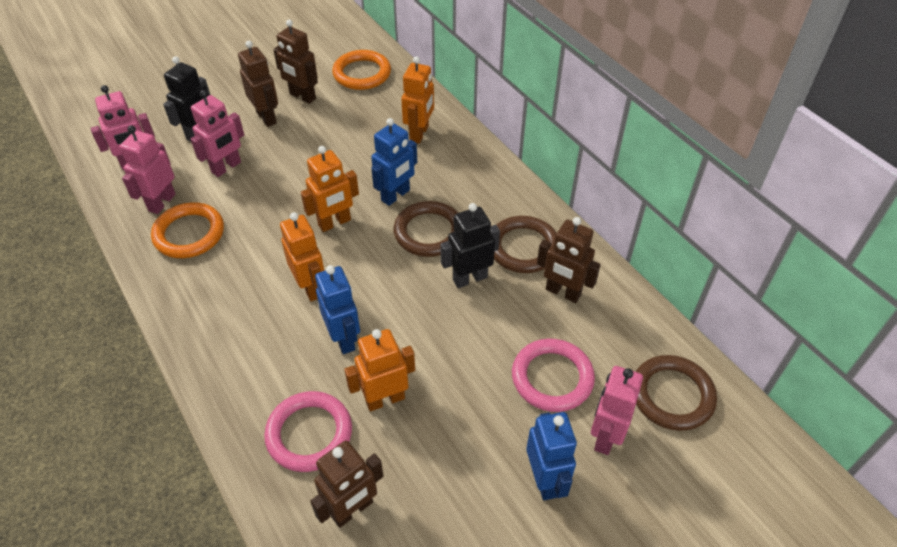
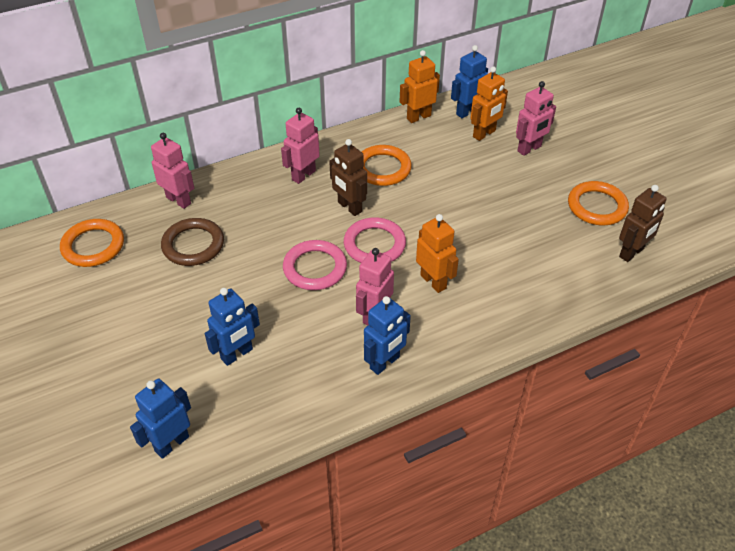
black robot: [163,56,210,142] [440,203,500,288] = 2 -> none = 0
blue robot: [315,265,360,354] [371,118,417,206] [526,412,577,500] = 3 -> [130,379,191,459] [205,288,260,366] [364,296,411,375] [451,45,488,118] = 4
brown ring: [394,201,458,257] [494,216,556,273] [636,355,717,431] = 3 -> [161,218,224,266] = 1
brown robot: [238,41,278,127] [273,20,318,104] [310,441,383,528] [537,217,601,303] = 4 -> [329,139,367,216] [619,185,667,262] = 2
orange ring: [151,202,224,258] [332,50,391,90] = 2 -> [60,219,124,267] [361,145,412,186] [568,181,629,225] = 3
orange robot: [280,212,324,302] [301,146,359,232] [344,329,415,411] [401,56,434,143] = 4 -> [400,50,440,123] [416,214,459,293] [470,67,508,141] = 3

